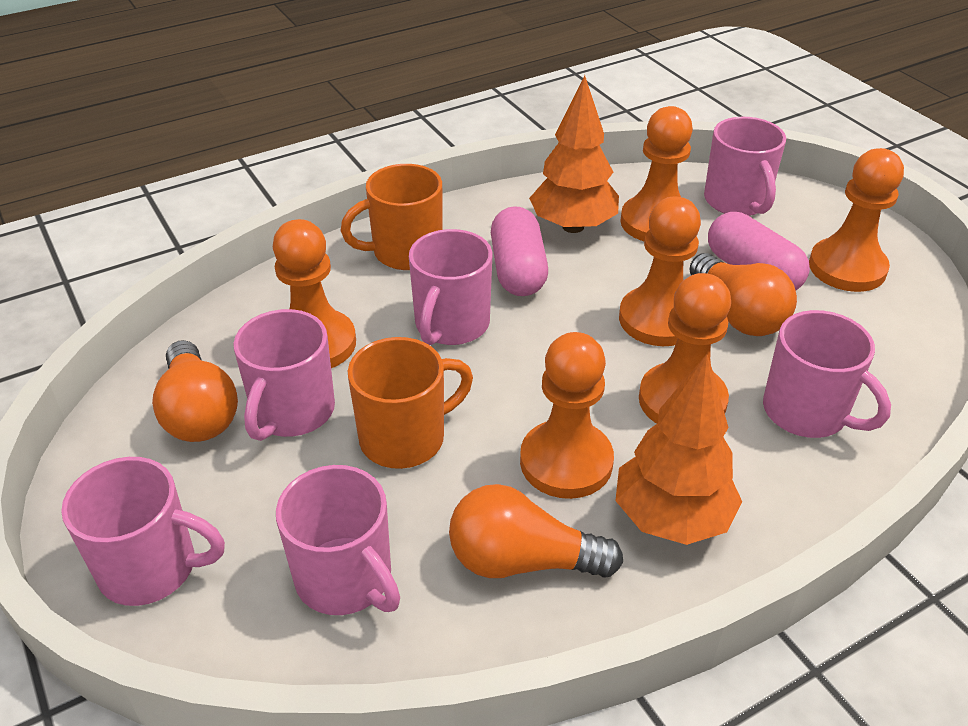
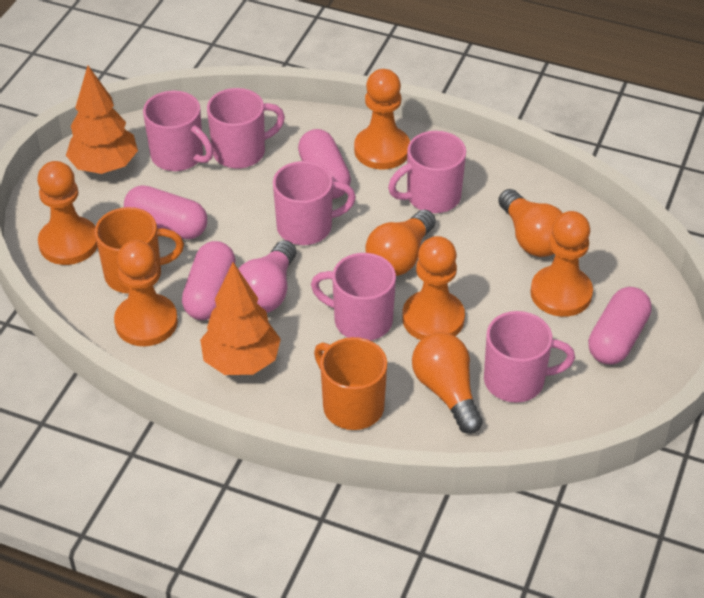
orange pawn: [273,219,356,368] [520,332,614,499] [619,197,701,346] [621,106,693,241] [639,273,731,424] [809,148,904,292] = 6 -> [37,161,98,265] [114,240,178,346] [354,69,410,170] [402,236,465,340] [530,211,593,317] = 5
pink capsule: [491,206,548,296] [708,212,810,290] = 2 -> [124,185,207,239] [182,241,236,320] [298,129,351,199] [588,287,652,365] = 4
pink light bulb: none = 0 -> [238,240,296,313] = 1

